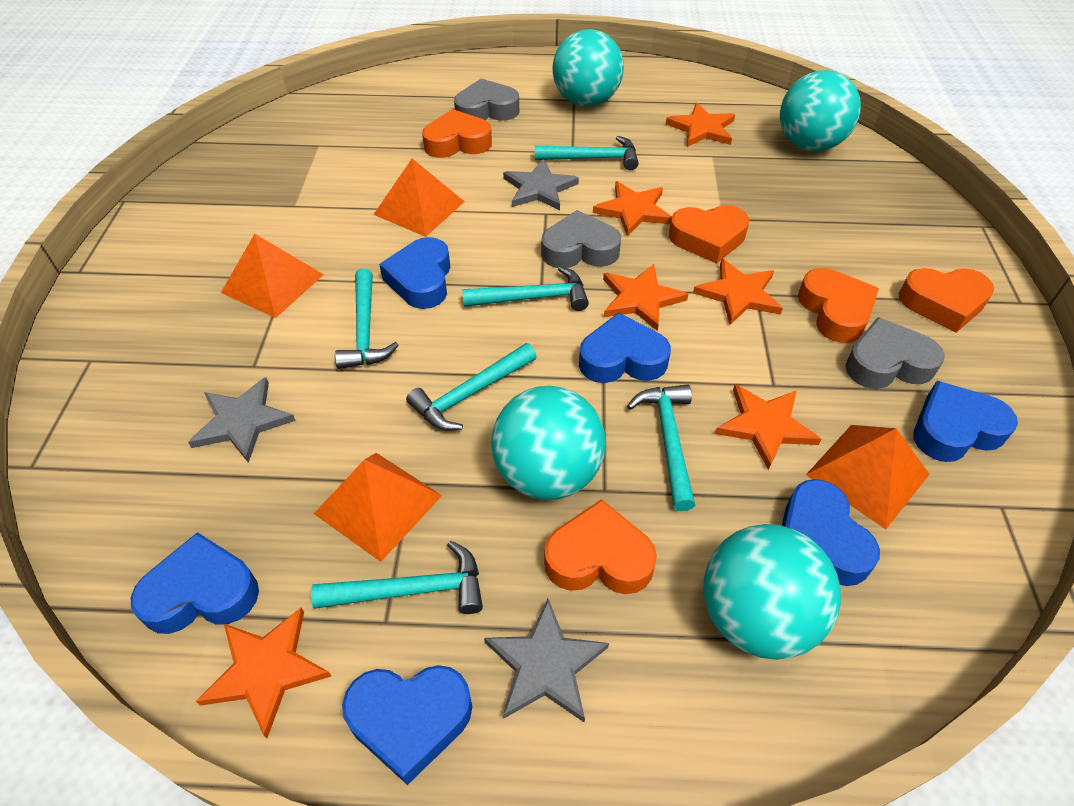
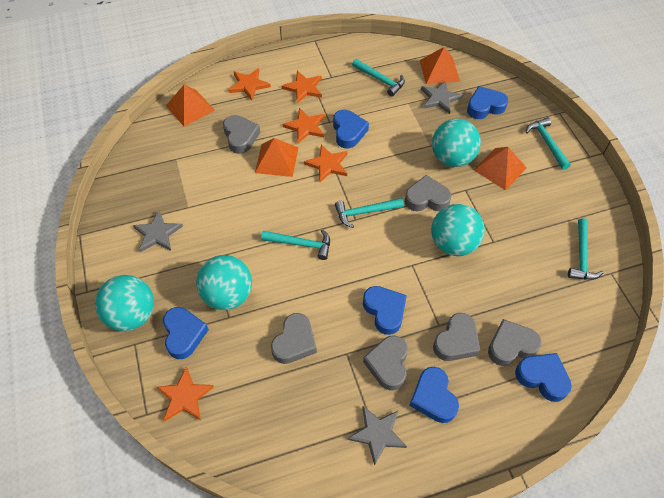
grey heart: [454,79,519,121] [541,210,621,268] [845,317,945,389] = 3 -> [223,115,260,154] [271,313,317,364] [363,335,408,391] [405,175,451,211] [433,313,480,361] [488,319,541,366] = 6
orange heart: [422,109,492,158] [544,499,657,594] [669,205,749,264] [798,268,879,343] [899,268,994,333] = 5 -> none = 0
orange star: [196,608,331,738] [593,181,671,236] [603,264,688,331] [666,103,735,147] [693,258,783,325] [715,384,821,470] = 6 -> [156,366,214,422] [228,68,271,101] [282,71,322,103] [282,108,325,143] [304,144,348,182] = 5
turquoise hammer: [311,541,483,614] [335,269,399,369] [406,343,537,431] [462,266,589,311] [535,136,639,170] [627,384,695,511] = 6 -> [261,229,330,260] [335,198,404,228] [352,59,405,96] [526,117,571,170] [568,218,603,280] = 5

